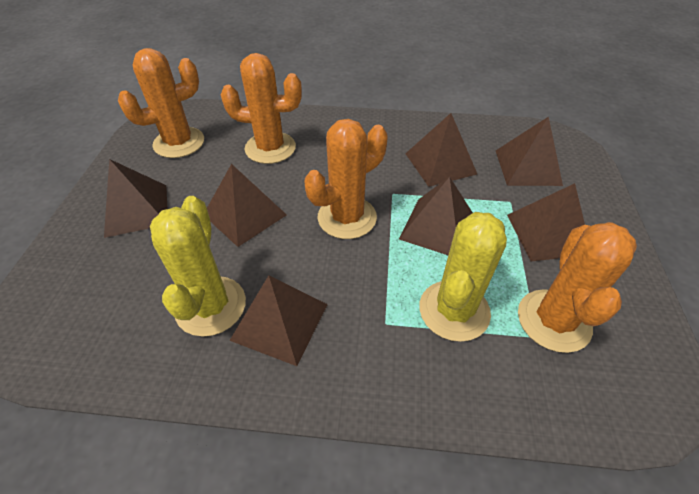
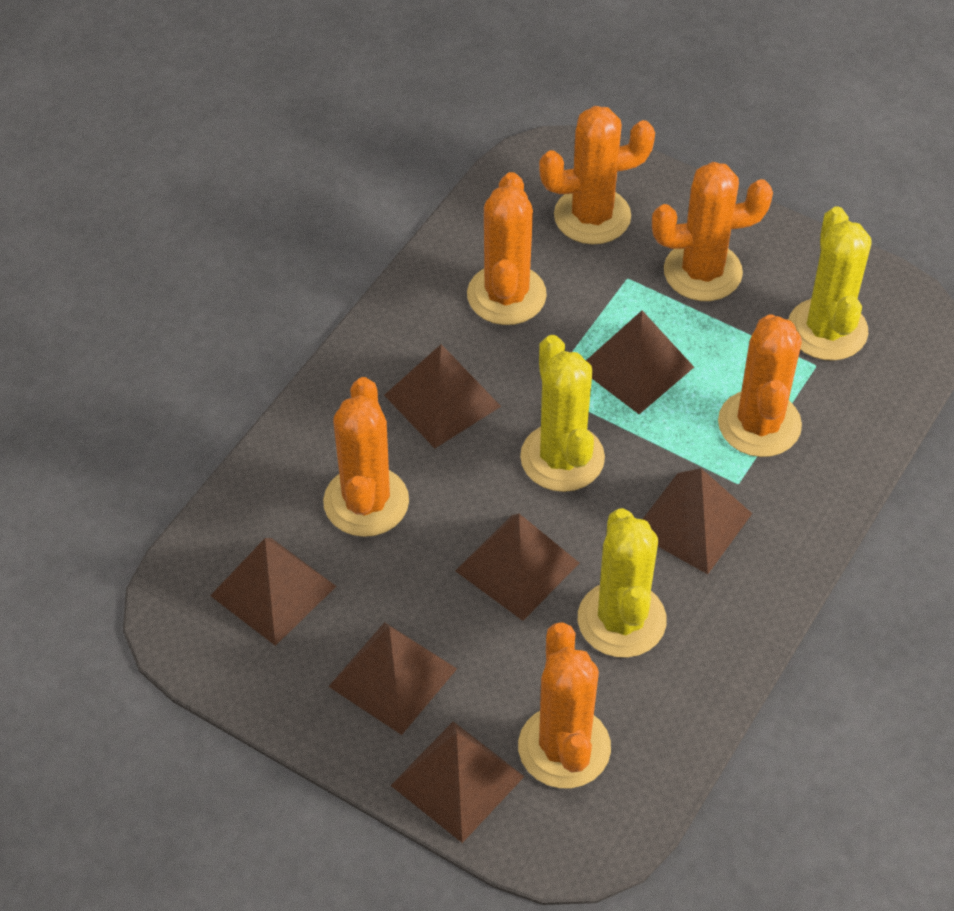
orange cactus: [118,48,204,158] [221,53,302,164] [304,119,388,239] [518,222,637,353] = 4 -> [323,377,409,537] [467,172,547,325] [518,622,611,788] [539,106,655,244] [652,162,773,301] [718,314,802,457] = 6
yellow cactus: [150,196,246,337] [419,212,507,342] = 2 -> [520,335,605,492] [578,508,667,658] [788,206,872,361] = 3

